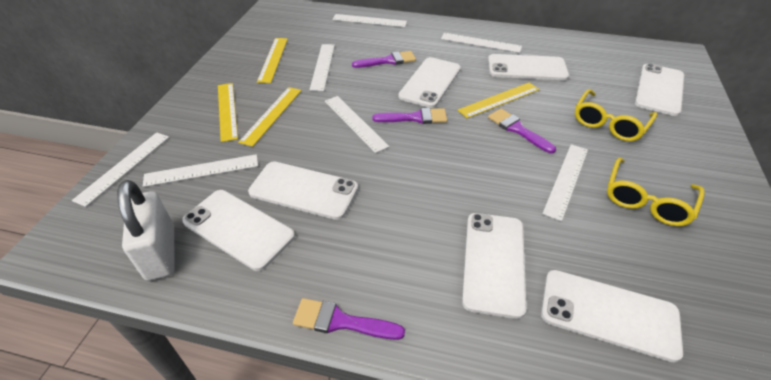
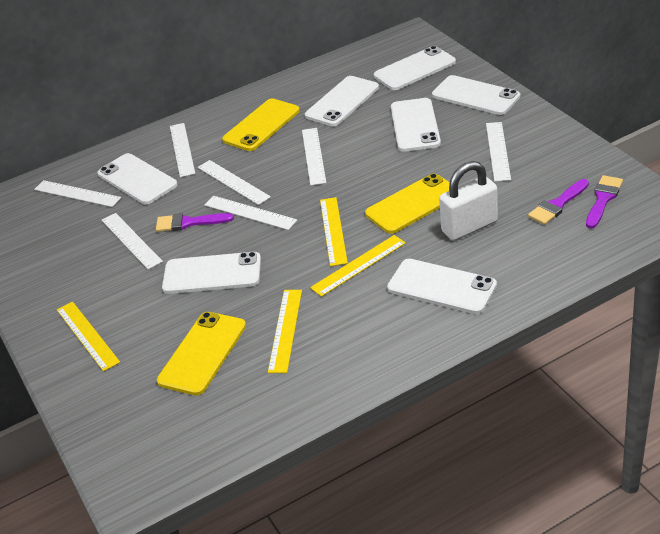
purple brush: [293,298,405,340] [352,51,416,68] [372,108,447,124] [488,109,556,153] = 4 -> [156,213,234,232] [528,179,589,225] [586,175,623,229] = 3
yellow glasses: [575,89,657,141] [607,158,705,226] = 2 -> none = 0
yellow phone: none = 0 -> [157,312,246,395] [222,98,300,151] [365,173,450,234] = 3

